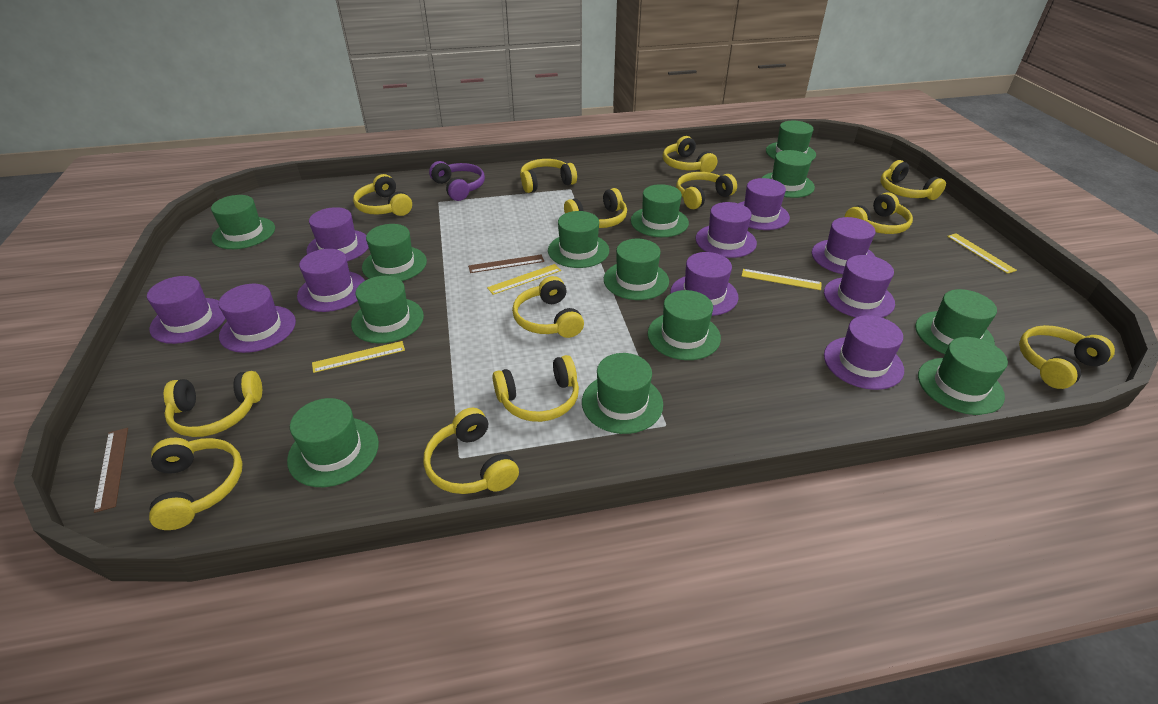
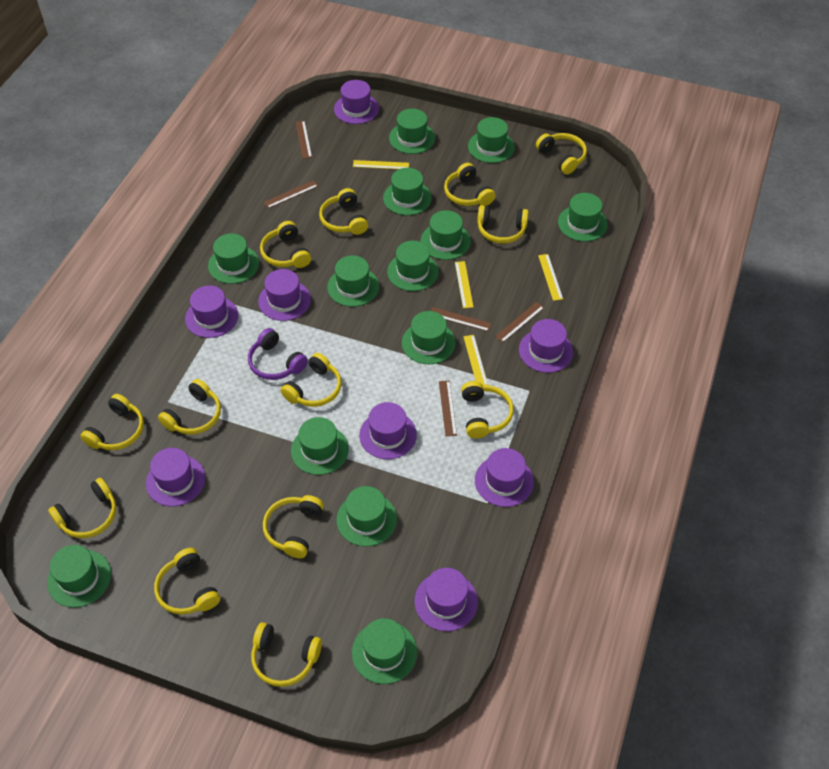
brown ruler: [94,428,128,513] [468,254,544,273] = 2 -> [264,180,318,208] [296,121,312,159] [431,307,492,332] [439,381,457,436] [495,302,544,342] = 5
purple hat: [147,276,226,344] [219,284,296,353] [297,249,365,312] [306,207,369,261] [670,252,738,316] [696,202,757,258] [738,178,790,230] [812,217,876,274] [824,255,895,318] [824,315,904,390] = 10 -> [146,448,205,507] [185,285,239,338] [258,269,311,321] [334,80,379,124] [359,402,417,459] [414,568,478,631] [475,448,534,507] [519,319,573,373] = 8

